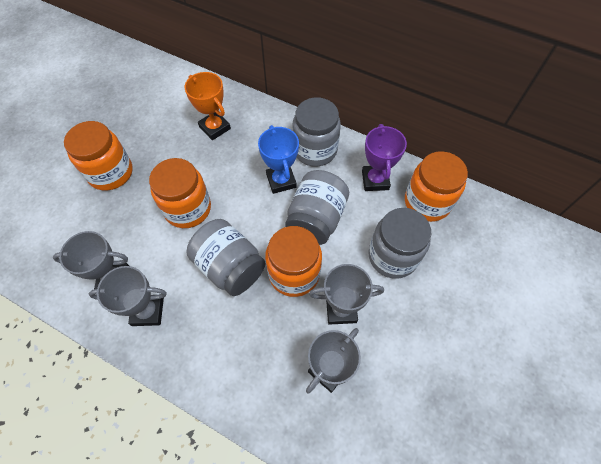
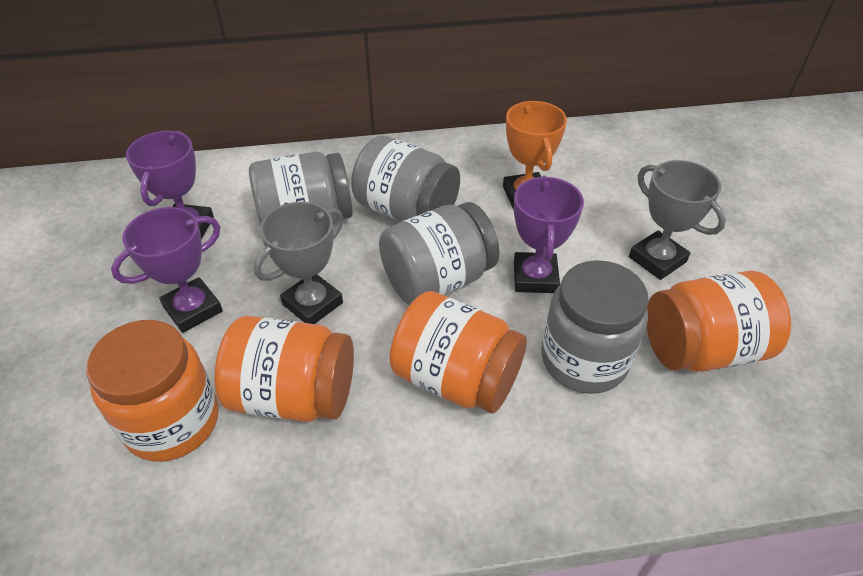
blue trophy: [258,125,299,194] = 1 -> none = 0
grey trophy: [53,231,129,289] [89,266,167,326] [306,328,361,393] [309,264,384,325] = 4 -> [254,202,343,324] [629,160,726,280] = 2
purple trophy: [362,124,407,191] = 1 -> [111,207,223,333] [126,131,214,240] [514,176,584,293] = 3

